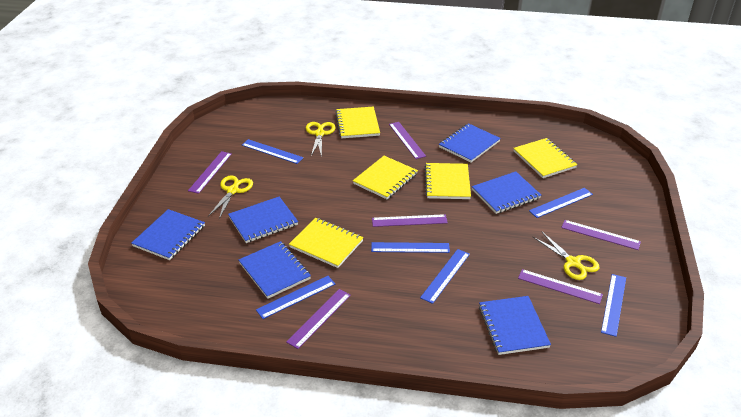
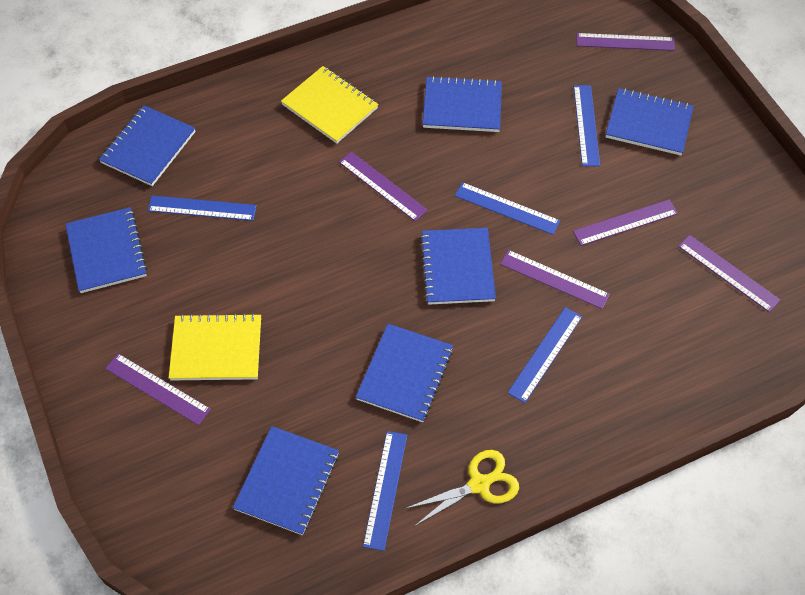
blue notebook: [131,209,205,260] [228,197,298,243] [239,241,311,299] [439,123,501,163] [472,171,541,214] [479,296,551,355] = 6 -> [65,207,148,293] [99,105,196,186] [233,426,339,535] [356,324,453,422] [420,228,496,305] [423,76,502,132] [606,88,694,155] = 7
blue ruler: [242,139,303,164] [256,276,335,319] [371,242,450,253] [420,249,470,304] [529,188,593,218] [601,274,626,337] = 6 -> [148,196,257,221] [363,431,407,551] [455,182,560,235] [507,307,582,403] [574,85,600,166] = 5
yellow notebook: [289,218,364,268] [335,107,380,138] [353,156,418,199] [424,163,471,199] [513,138,578,178] = 5 -> [169,313,261,380] [281,66,379,144] = 2
yellow scissors: [208,176,253,219] [306,122,335,157] [533,231,600,280] = 3 -> [405,450,519,526] = 1

